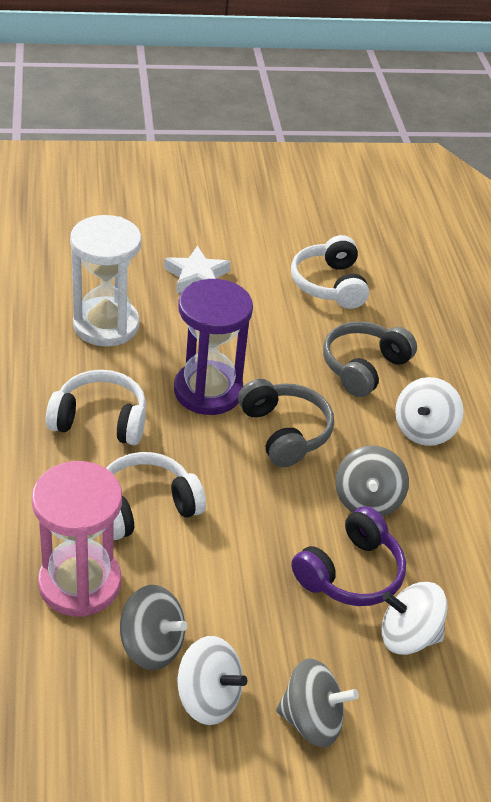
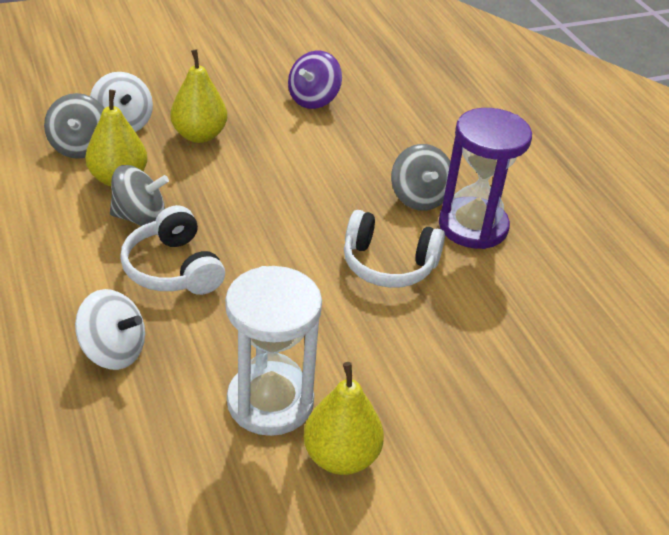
grey headphones: [238,379,334,467] [323,321,417,397] = 2 -> none = 0
pink hourglass: [32,461,122,617] = 1 -> none = 0
purple headphones: [291,506,406,606] = 1 -> none = 0
purple spinning top: none = 0 -> [288,51,342,109] = 1
white headphones: [46,370,146,445] [106,452,206,540] [291,235,369,309] = 3 -> [120,205,225,295] [344,210,445,288] = 2
white spinning top: [177,636,247,725] [381,582,448,655] [395,377,464,446] = 3 -> [75,289,145,370] [90,72,153,132] = 2
white star: [164,245,230,294] = 1 -> none = 0
yellow pear: none = 0 -> [85,90,147,186] [170,49,227,143] [303,362,384,475] = 3

